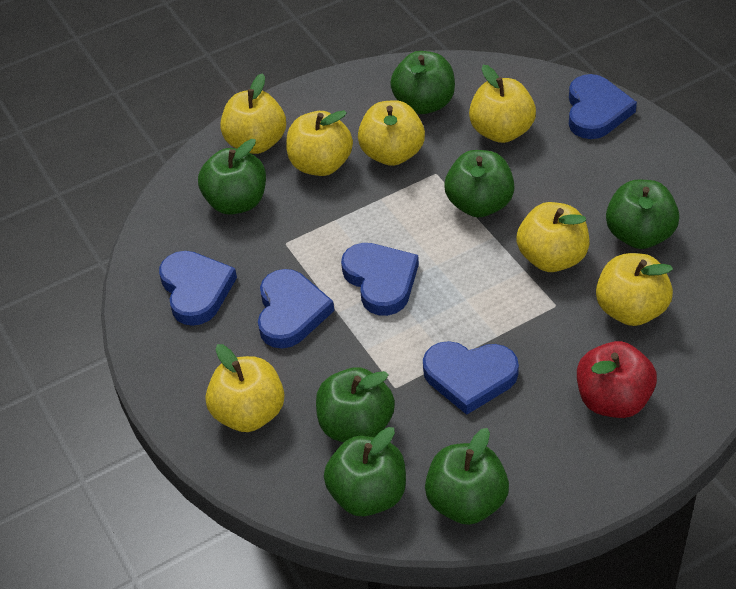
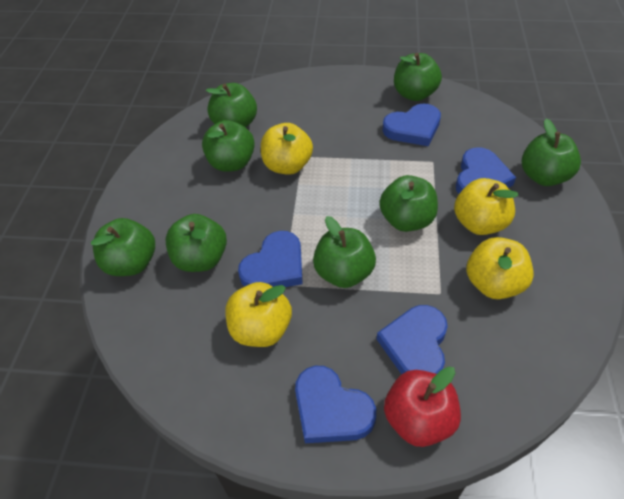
green apple: [198,139,266,215] [316,367,395,442] [324,427,406,516] [390,51,455,114] [425,428,509,525] [445,150,515,217] [606,180,679,249] = 7 -> [91,218,155,276] [166,214,227,272] [202,120,255,172] [206,83,257,127] [313,216,376,288] [379,175,438,232] [394,53,442,101] [522,119,581,186] = 8
yellow apple: [206,344,285,432] [220,73,286,154] [286,110,353,176] [358,100,425,166] [469,65,536,143] [516,202,589,272] [596,253,673,326] = 7 -> [225,282,292,347] [261,123,313,175] [454,178,519,235] [466,237,534,299] = 4

